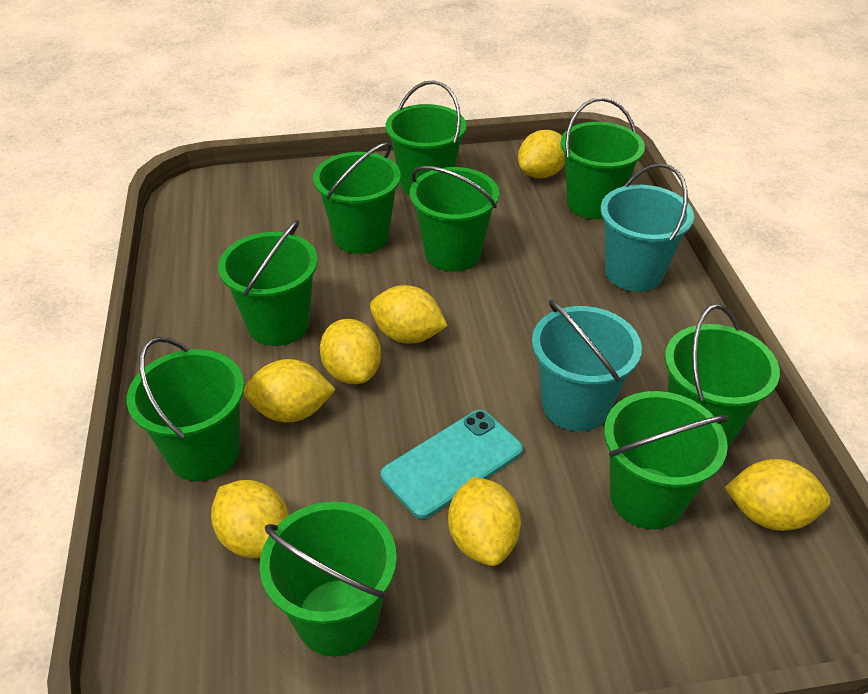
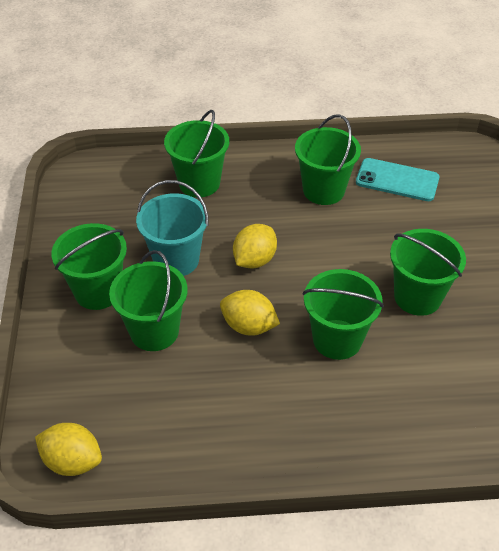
green bucket: [127,337,244,481] [218,220,318,346] [260,502,397,656] [313,142,401,254] [385,80,467,195] [410,166,499,271] [561,97,645,219] [604,391,728,529] [665,304,780,446] = 9 -> [51,223,127,310] [109,250,188,351] [164,110,229,198] [295,114,361,205] [303,269,384,360] [390,229,466,316] = 6
turquoise bucket: [532,299,642,431] [600,163,694,292] = 2 -> [136,180,208,276] = 1
yellow lemon: [211,480,289,558] [243,359,336,423] [320,319,381,384] [370,285,448,344] [448,477,521,566] [518,130,565,178] [724,459,831,531] = 7 -> [35,423,102,476] [220,290,280,336] [233,224,277,269] = 3

